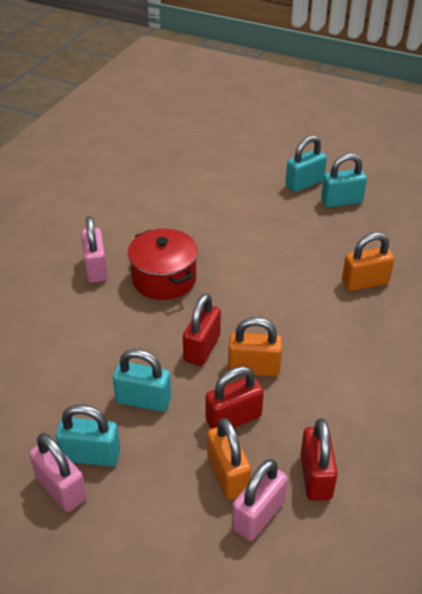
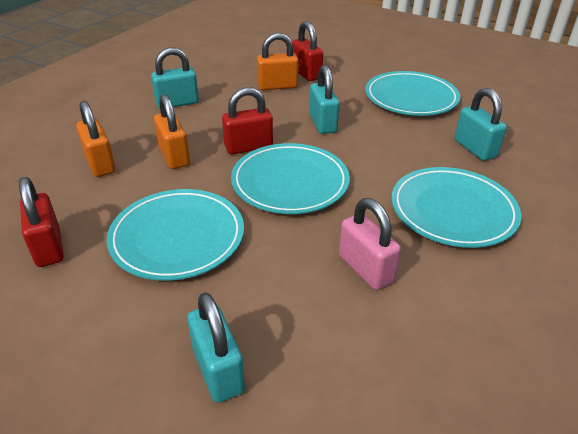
pink padlock: [29,433,87,512] [81,216,108,283] [232,459,288,541] = 3 -> [339,198,401,290] = 1
red pot: [128,229,198,300] = 1 -> none = 0
turquoise plate: none = 0 -> [107,189,244,281] [231,143,350,214] [365,71,460,116] [391,167,521,248] = 4

